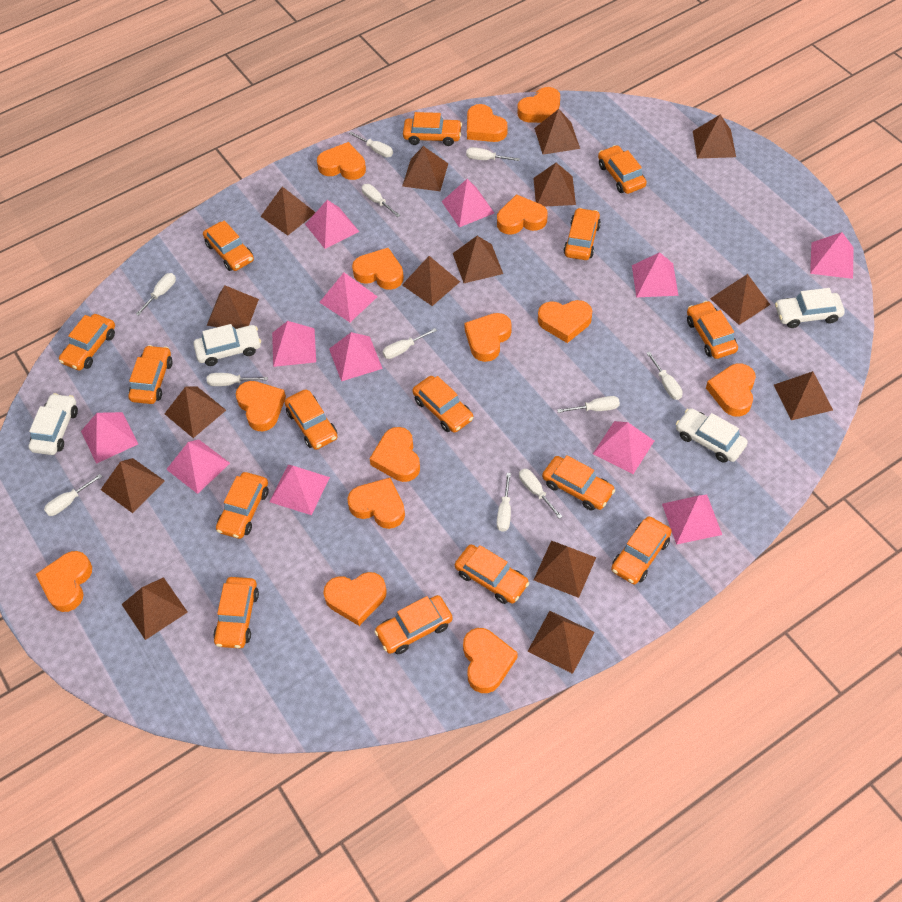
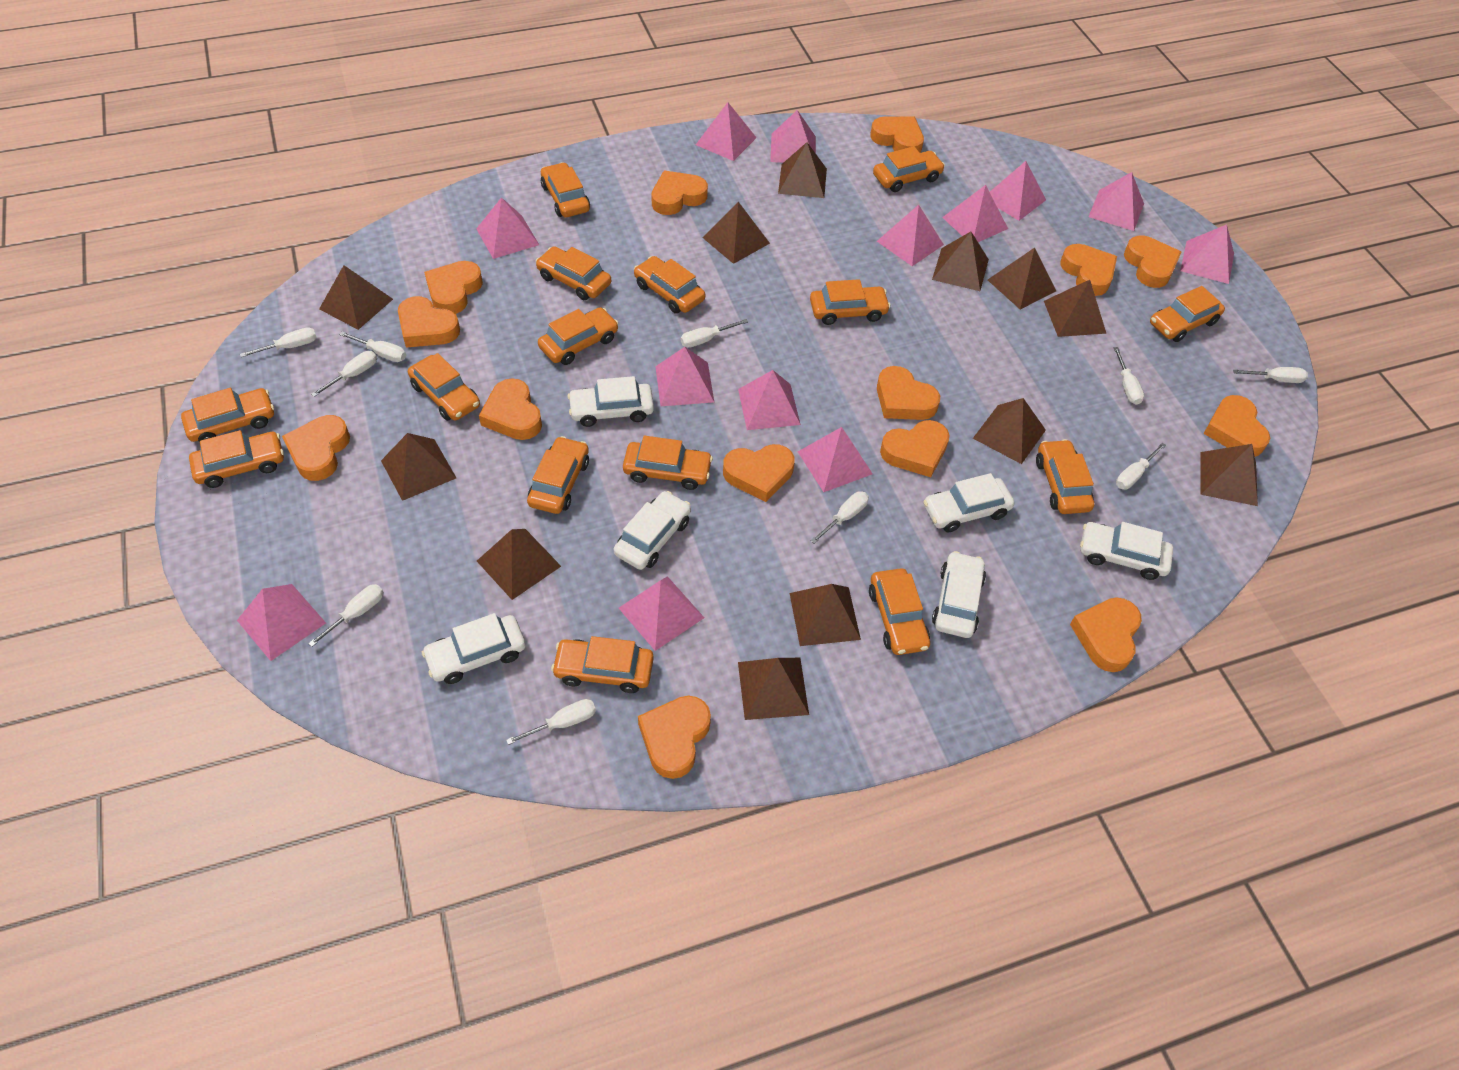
brown pyramid: [101,458,165,513] [121,577,187,640] [164,387,226,438] [207,285,259,329] [260,186,316,235] [402,146,448,191] [402,256,460,306] [453,236,503,283] [527,611,594,674] [533,163,576,207] [534,109,580,155] [534,541,596,598] [693,115,736,159] [710,274,770,325] [774,371,833,420] = 15 -> [319,265,393,330] [381,433,456,501] [477,529,561,600] [702,202,770,264] [738,658,809,720] [778,142,827,198] [790,584,861,646] [932,232,989,291] [973,398,1046,464] [988,248,1056,309] [1044,280,1107,337] [1200,444,1258,506] = 12
pink pyramid: [81,412,138,464] [166,439,230,494] [269,465,330,515] [272,321,316,367] [305,200,359,249] [319,273,378,322] [329,332,383,381] [441,179,494,227] [593,421,654,474] [632,252,678,297] [662,495,722,545] [810,232,854,279] = 12 -> [237,584,326,661] [476,197,539,259] [619,576,704,651] [655,347,714,406] [696,102,757,161] [738,370,801,430] [770,110,816,163] [798,427,873,492] [877,205,944,266] [942,185,1008,242] [990,161,1046,221] [1089,172,1144,231] [1180,224,1234,284] = 13
white car: [29,393,78,455] [194,324,261,366] [676,408,748,463] [775,288,845,328] = 4 -> [422,613,526,684] [568,376,654,427] [614,491,691,570] [923,473,1014,533] [932,551,986,638] [1080,522,1173,580] = 6
white screwdriver: [44,474,102,516] [136,273,176,316] [207,373,268,386] [349,132,393,157] [361,184,400,217] [382,328,437,359] [466,147,520,161] [497,473,511,532] [519,469,562,519] [557,396,620,413] [647,352,683,400] = 11 -> [240,327,317,357] [308,584,384,647] [311,351,377,397] [339,332,406,362] [506,699,596,745] [681,319,748,348] [810,491,869,544] [1114,347,1144,405] [1116,443,1166,490] [1233,367,1308,383] = 10

